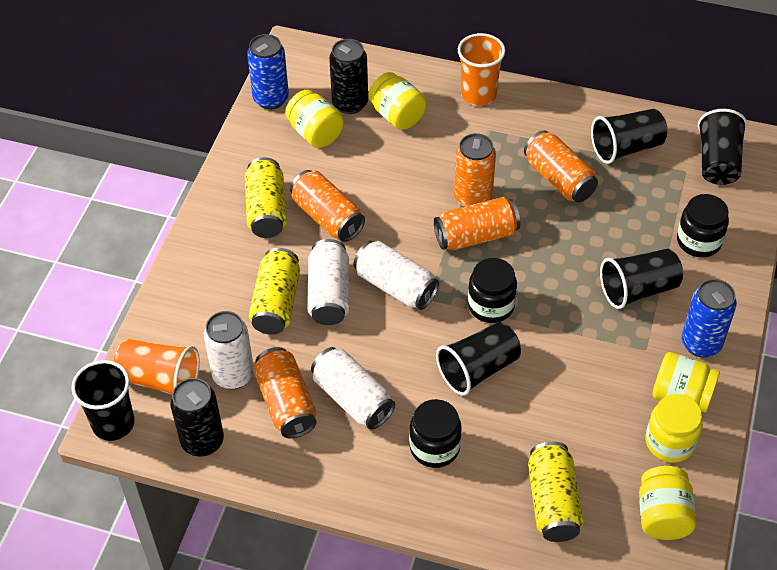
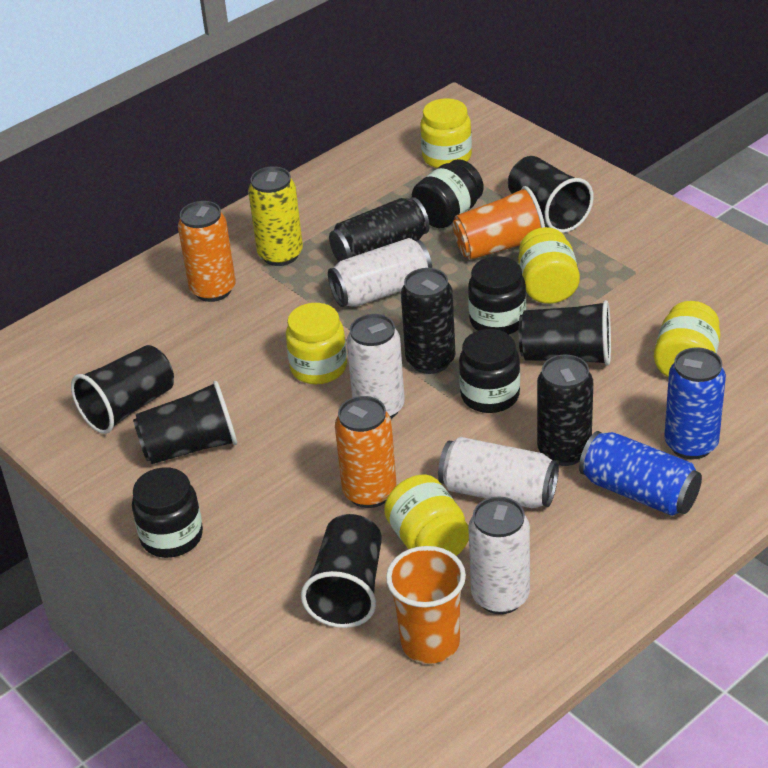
black can: [170,378,224,457] [329,39,368,114] = 2 -> [329,197,430,262] [401,268,456,374] [537,355,593,466] = 3
black jar: [409,399,462,468] [468,258,517,323] [677,194,729,258] = 3 -> [132,467,203,558] [412,159,484,228] [459,329,520,413] [468,256,526,335] = 4
orange can: [253,347,317,438] [290,170,365,242] [434,197,520,250] [454,133,496,207] [524,130,598,203] = 5 -> [178,201,236,302] [335,396,396,508] = 2
yellow can: [245,157,287,238] [249,248,300,334] [528,441,584,542] = 3 -> [248,166,303,266] = 1

